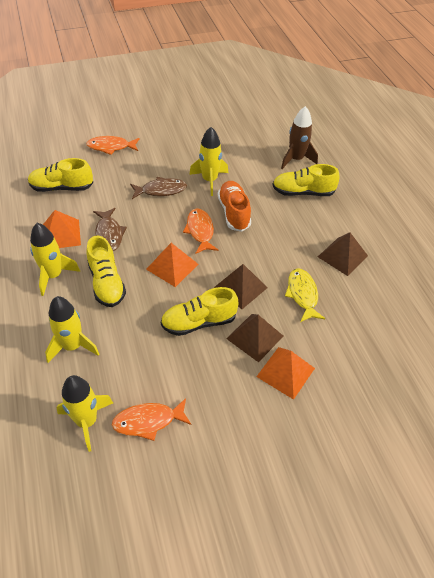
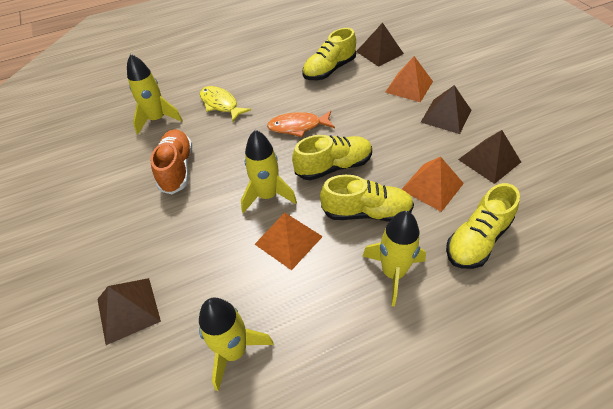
brown fish: [93,208,127,251] [130,177,187,199] = 2 -> none = 0
brown pyramid: [214,264,268,309] [226,314,283,362] [318,232,368,276] = 3 -> [97,278,161,345] [356,23,404,67] [421,85,471,134] [458,130,521,184] = 4
brown rocket: [281,106,318,169] = 1 -> none = 0
orange fish: [86,136,140,155] [112,398,191,441] [183,208,218,254] = 3 -> [267,111,335,137] = 1

